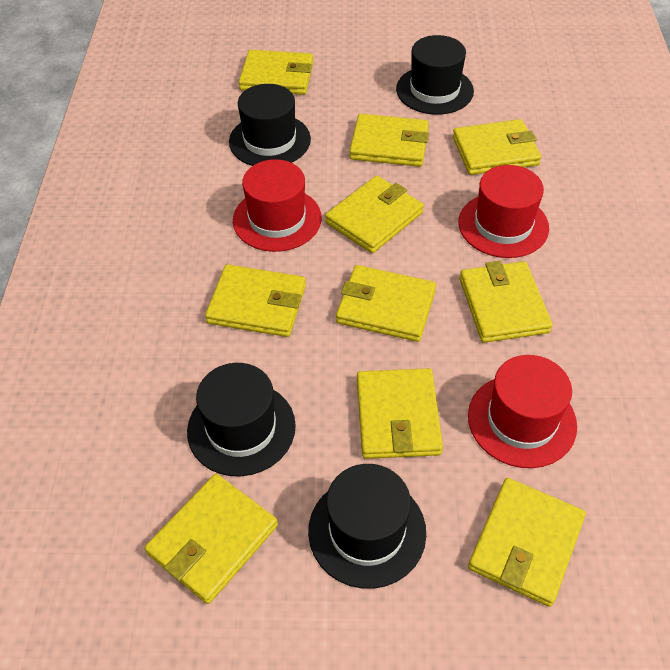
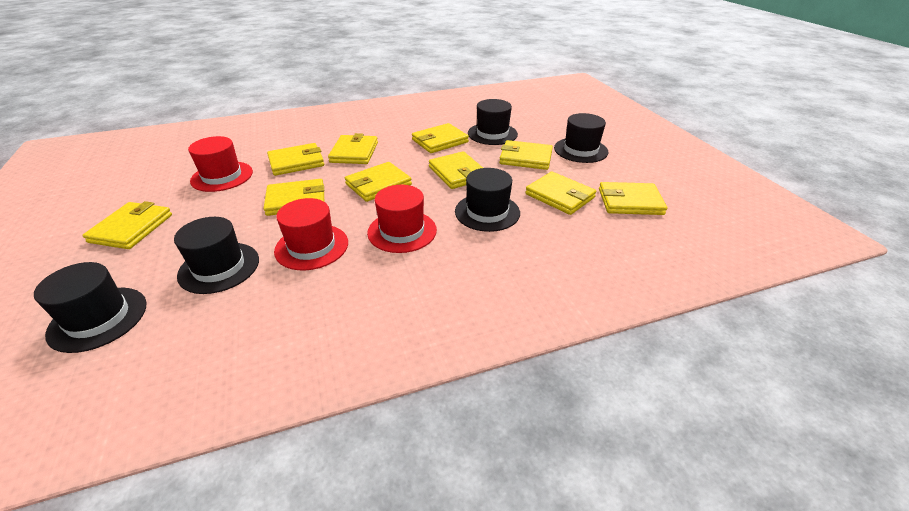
black hat: [187,363,296,477] [229,84,311,166] [308,464,426,589] [396,35,474,115] = 4 -> [34,262,147,353] [174,217,259,294] [455,168,520,232] [468,99,518,145] [554,113,608,163] = 5

